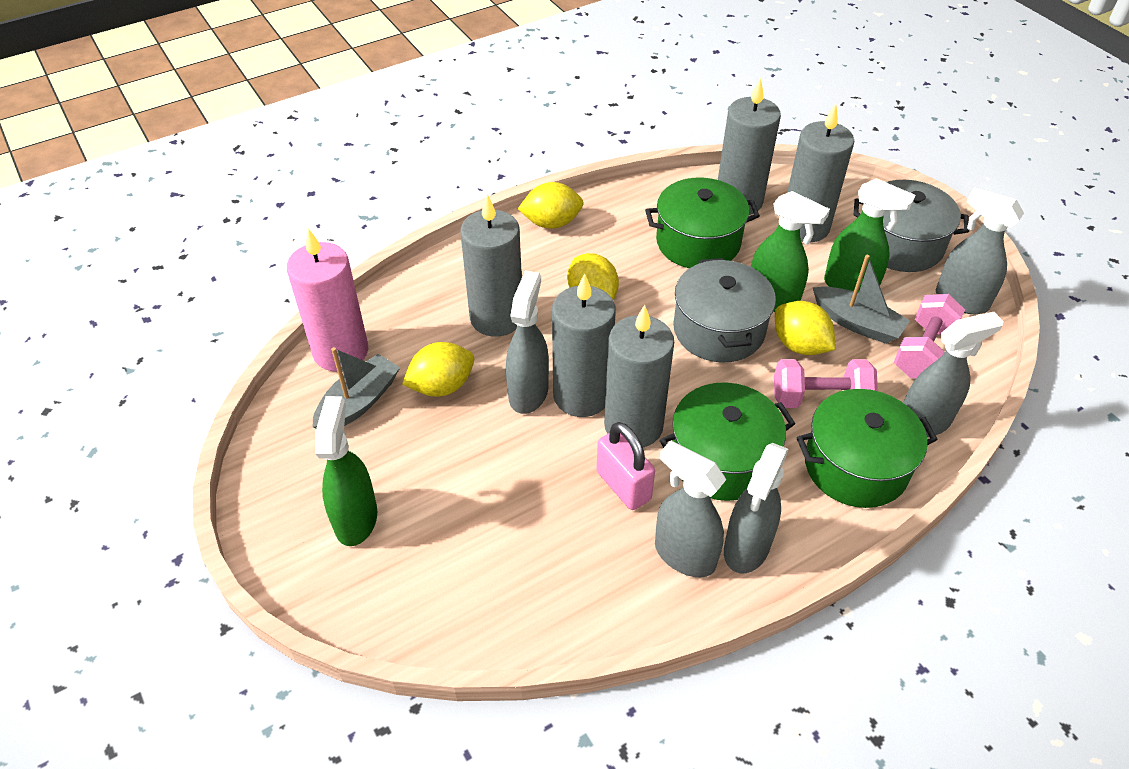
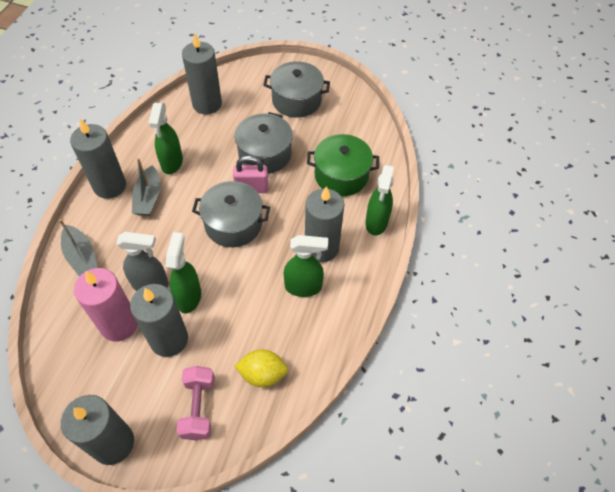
green pot: [645,178,760,268] [660,382,795,501] [797,389,937,508] = 3 -> [307,134,379,196] = 1
green spray bottle: [315,396,377,546] [751,191,830,312] [824,178,916,293] = 3 -> [148,103,183,174] [166,232,201,314] [284,235,328,297] [365,165,394,235] = 4
grey pot: [673,258,776,362] [854,180,969,272] = 2 -> [192,181,270,247] [235,112,293,174] [263,61,330,118] = 3
grey spray bottle: [506,271,549,414] [655,441,726,578] [724,443,789,573] [903,312,1004,437] [936,187,1024,314] = 5 -> [116,232,169,291] = 1
pink dumbbell: [774,359,878,408] [894,294,965,378] = 2 -> [176,366,215,440] = 1
yellow lemon: [402,342,474,397] [518,182,584,229] [567,253,619,300] [775,301,835,355] = 4 -> [235,349,288,387] = 1

